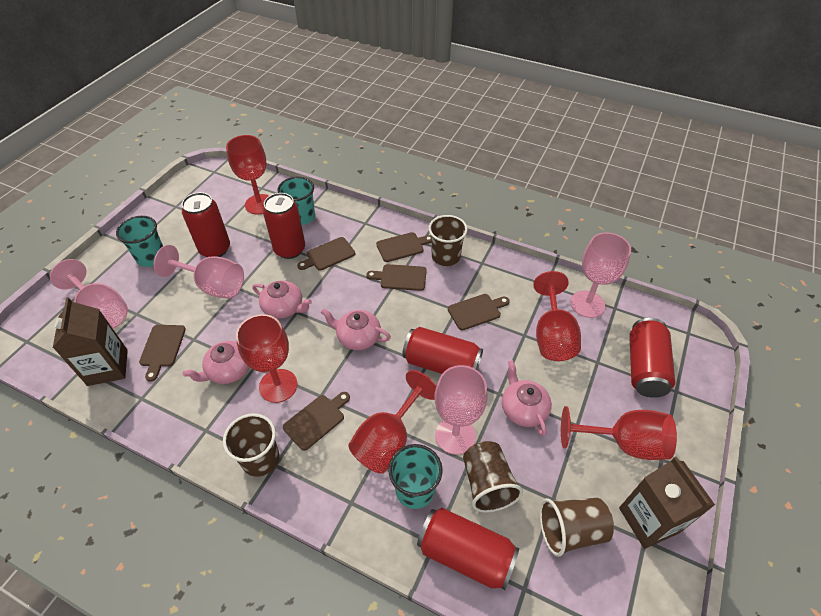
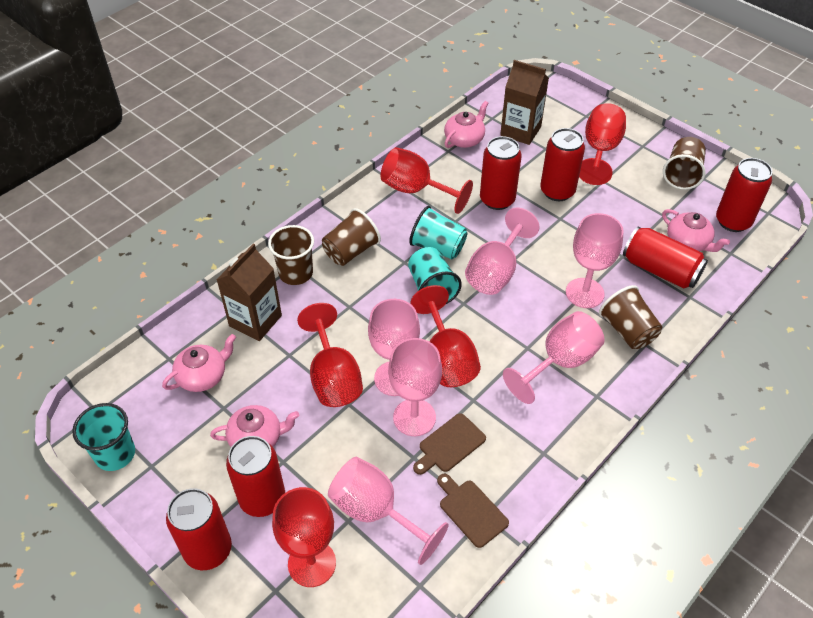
brown cutting board: [139,325,186,382] [283,392,350,451] [297,237,355,271] [366,264,427,291] [376,232,431,262] [448,294,510,331] = 6 -> [413,413,486,475] [437,474,509,548] = 2
pink goblet: [50,259,128,329] [154,245,244,299] [435,365,488,455] [570,232,631,318] = 4 -> [328,457,449,565] [368,299,420,396] [388,338,442,436] [465,208,540,295] [503,311,605,404] [566,213,624,308] = 6
red can: [182,192,230,257] [263,193,305,259] [402,327,483,374] [417,508,519,590] [629,318,675,398] = 5 -> [166,488,232,570] [226,436,285,517] [480,136,522,210] [540,128,585,201] [623,226,708,289] [716,158,772,232] = 6

